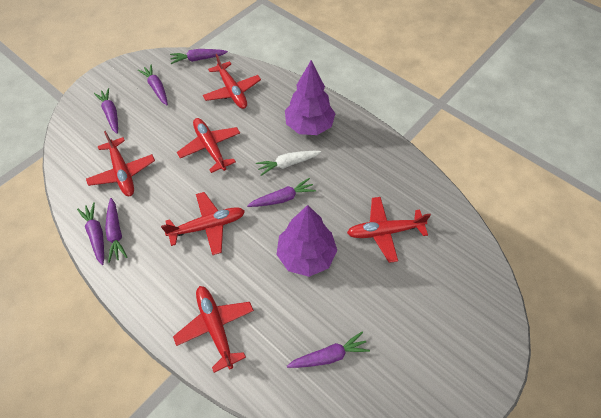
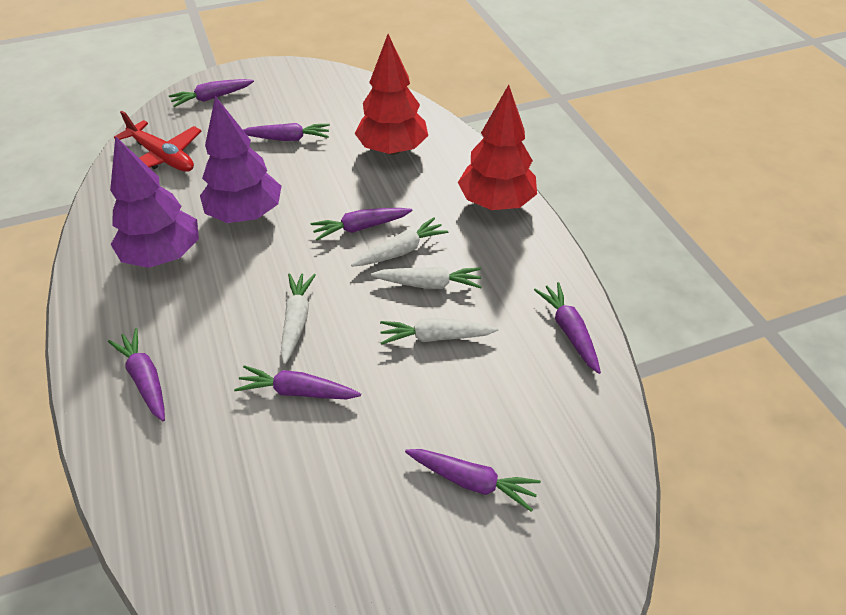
red plane: [86,131,155,196] [161,192,245,255] [173,286,254,373] [177,118,240,173] [203,54,261,109] [347,197,431,263] = 6 -> [114,111,201,172] = 1
red tree: none = 0 -> [355,34,428,155] [458,85,537,210] = 2
white carrot: [256,151,321,176] = 1 -> [281,273,316,364] [351,217,448,267] [371,267,482,289] [380,318,498,345] = 4

